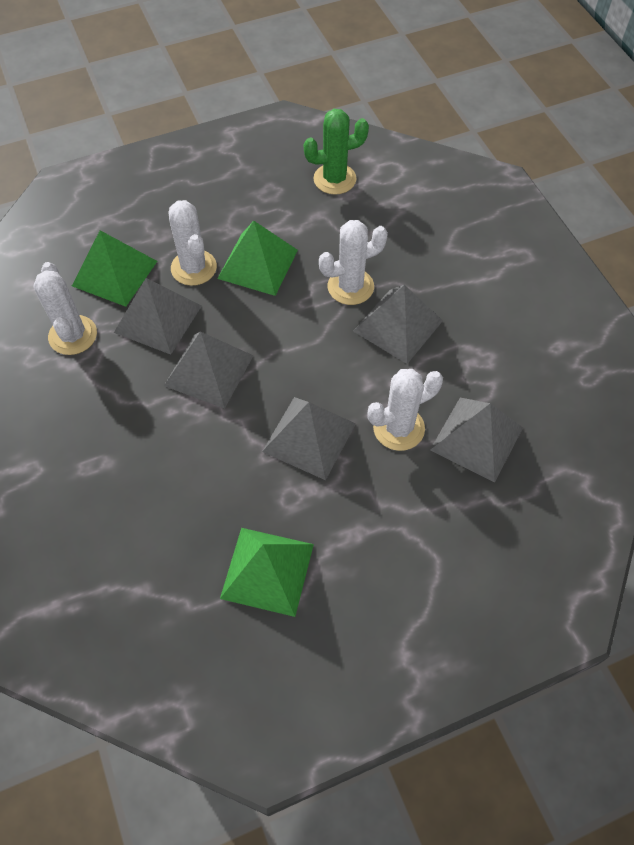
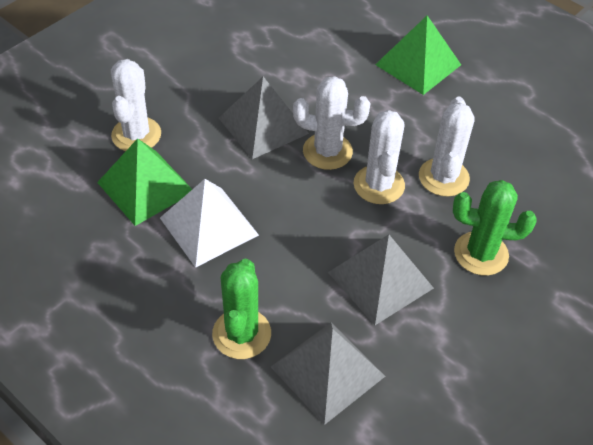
green cactus: [304,109,369,195] = 1 -> [212,259,271,359] [453,180,537,276] = 2
green pyramid: [72,230,157,307] [217,221,298,296] [220,528,314,617] = 3 -> [97,138,192,226] [375,15,461,95] = 2
grey pyramid: [114,278,202,355] [164,331,254,409] [262,397,356,480] [353,285,443,364] [430,398,523,483] = 5 -> [219,77,309,159] [271,323,385,425] [328,234,434,325] = 3
white pyramid: none = 0 -> [160,179,259,268] = 1

